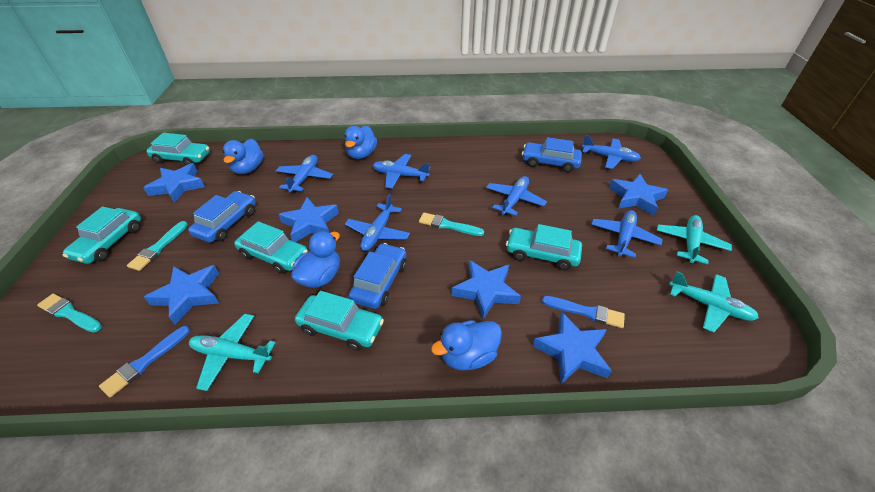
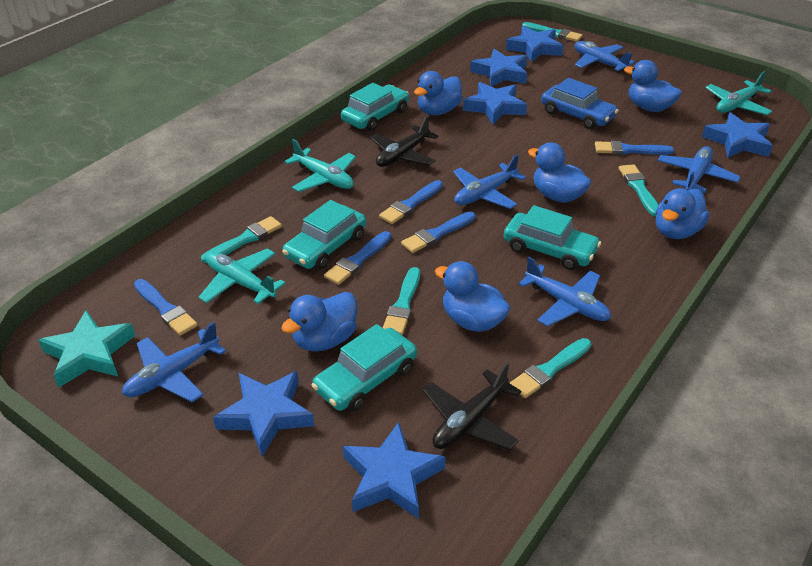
black plane: none = 0 -> [370,115,438,167] [423,362,521,450] = 2
blue brush: [99,326,190,397] [542,296,625,328] = 2 -> [134,279,198,336] [324,231,391,285] [379,180,443,224] [401,211,475,253] [595,141,674,155] = 5
blue car: [188,191,256,243] [348,243,406,309] [522,137,582,172] = 3 -> [541,78,619,129] = 1
blue duck: [223,139,264,174] [291,231,340,288] [344,126,377,159] [431,320,502,371] = 4 -> [281,292,357,352] [414,71,462,115] [435,261,511,332] [528,142,592,202] [624,60,682,112] [656,188,710,239] = 6
blue plane: [276,155,333,193] [345,194,410,251] [373,154,430,189] [486,176,547,216] [582,135,641,169] [591,210,663,258] = 6 -> [122,322,226,402] [453,154,526,209] [518,257,611,327] [575,41,635,73] [658,146,740,193] = 5
turquoise brush: [37,294,102,333] [127,221,188,271] [419,213,484,236] = 3 -> [201,216,282,263] [383,267,420,335] [510,338,591,398] [522,22,583,42] [619,164,658,217] = 5
turquoise car: [63,207,141,264] [146,133,210,165] [234,221,308,274] [295,291,384,351] [506,224,582,270] = 5 -> [282,200,366,270] [312,324,417,411] [341,83,409,131] [504,205,601,270] = 4
turquoise star: none = 0 -> [38,310,136,388] = 1

